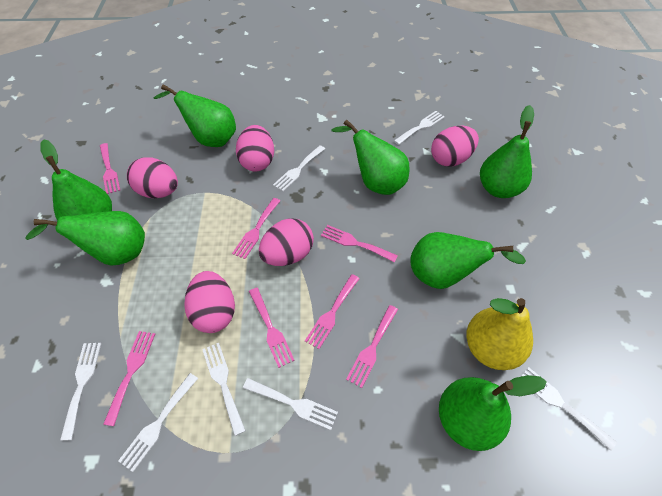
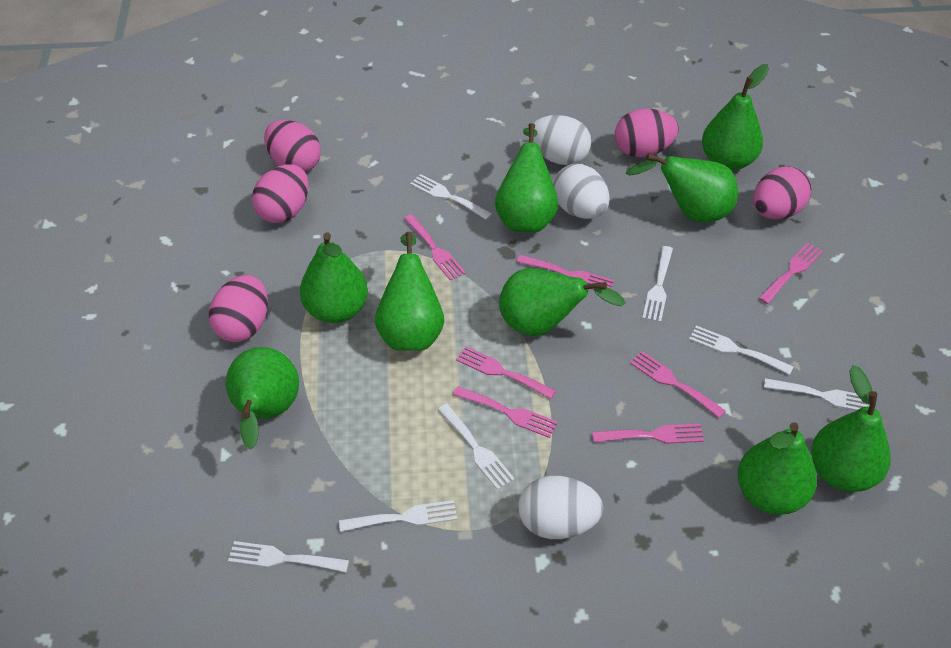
green pear: [25,211,145,266] [40,139,112,221] [154,84,236,147] [331,120,410,195] [410,232,526,289] [439,375,547,451] [480,105,534,198] = 7 -> [225,347,299,450] [300,233,368,323] [375,232,444,351] [495,123,558,232] [499,268,626,336] [626,153,738,223] [702,64,769,171] [737,422,817,515] [811,365,891,492] = 9
white egg: none = 0 -> [518,476,604,539] [533,115,591,165] [553,164,610,219] = 3
yellow pear: [466,298,533,370] = 1 -> none = 0

